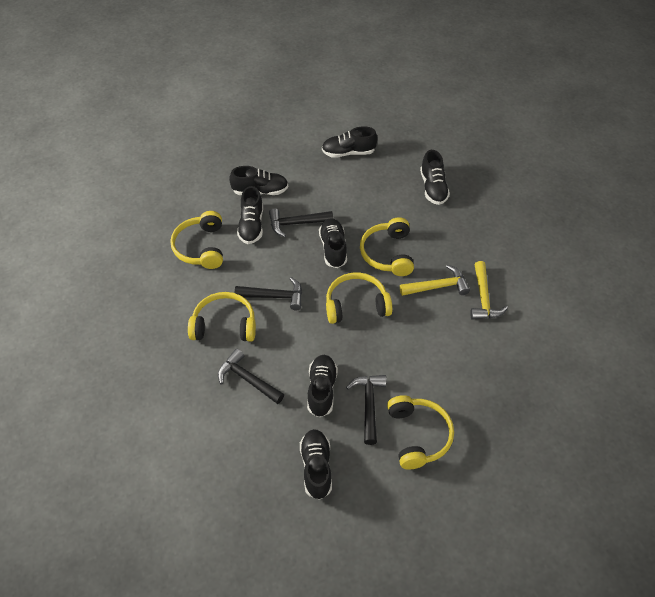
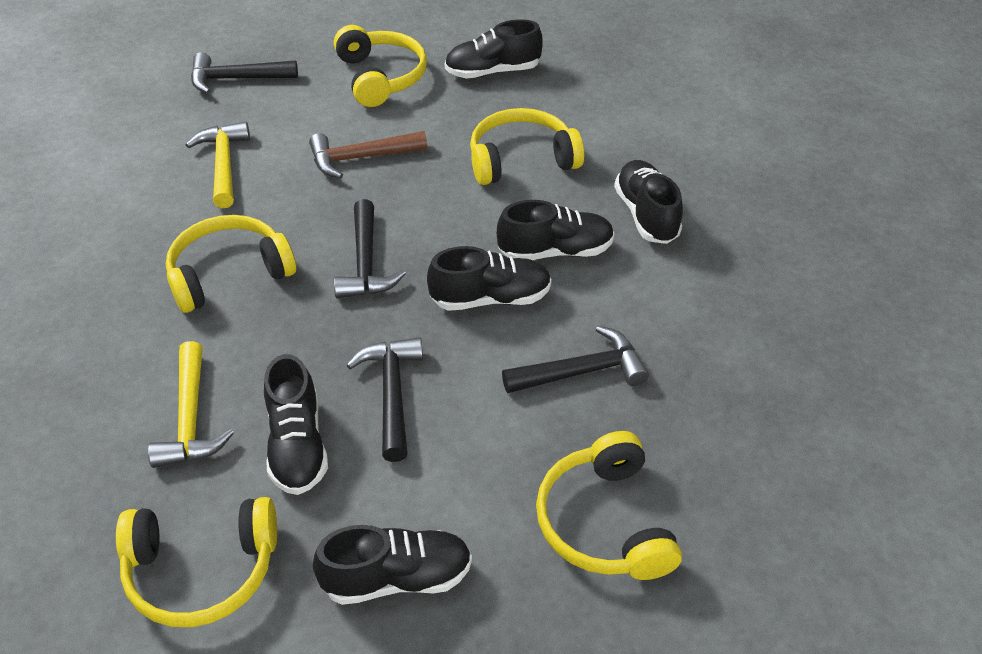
black shoe: [229,166,288,195] [237,186,263,244] [300,429,332,500] [307,355,338,417] [319,218,347,268] [322,126,377,158] [420,150,450,205] = 7 -> [264,354,328,495] [313,525,472,605] [427,246,552,311] [445,19,543,79] [497,200,615,260] [614,160,683,244] = 6
brown hammer: none = 0 -> [309,131,427,179] = 1

